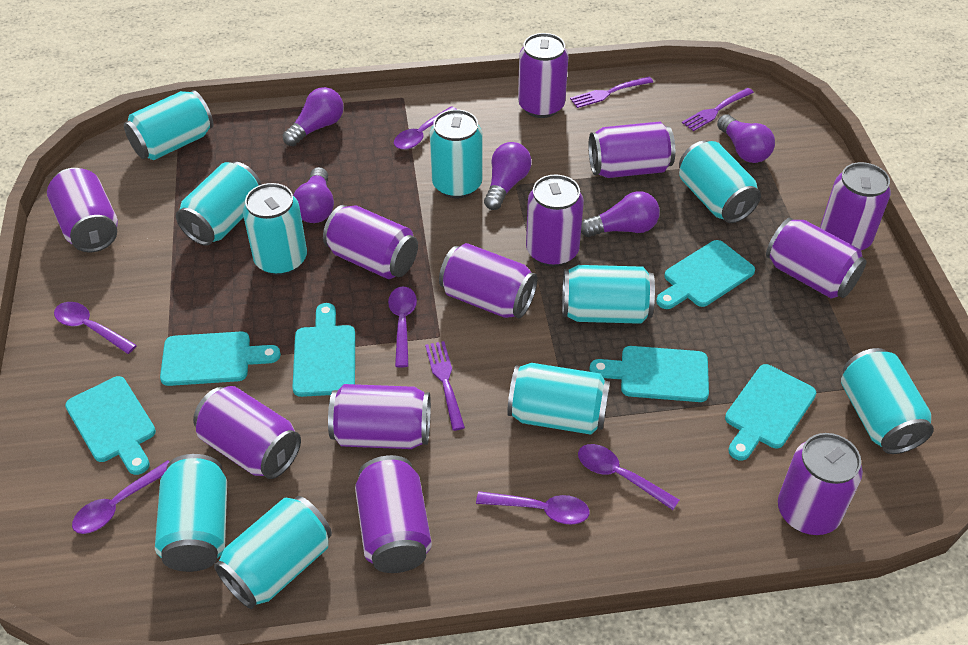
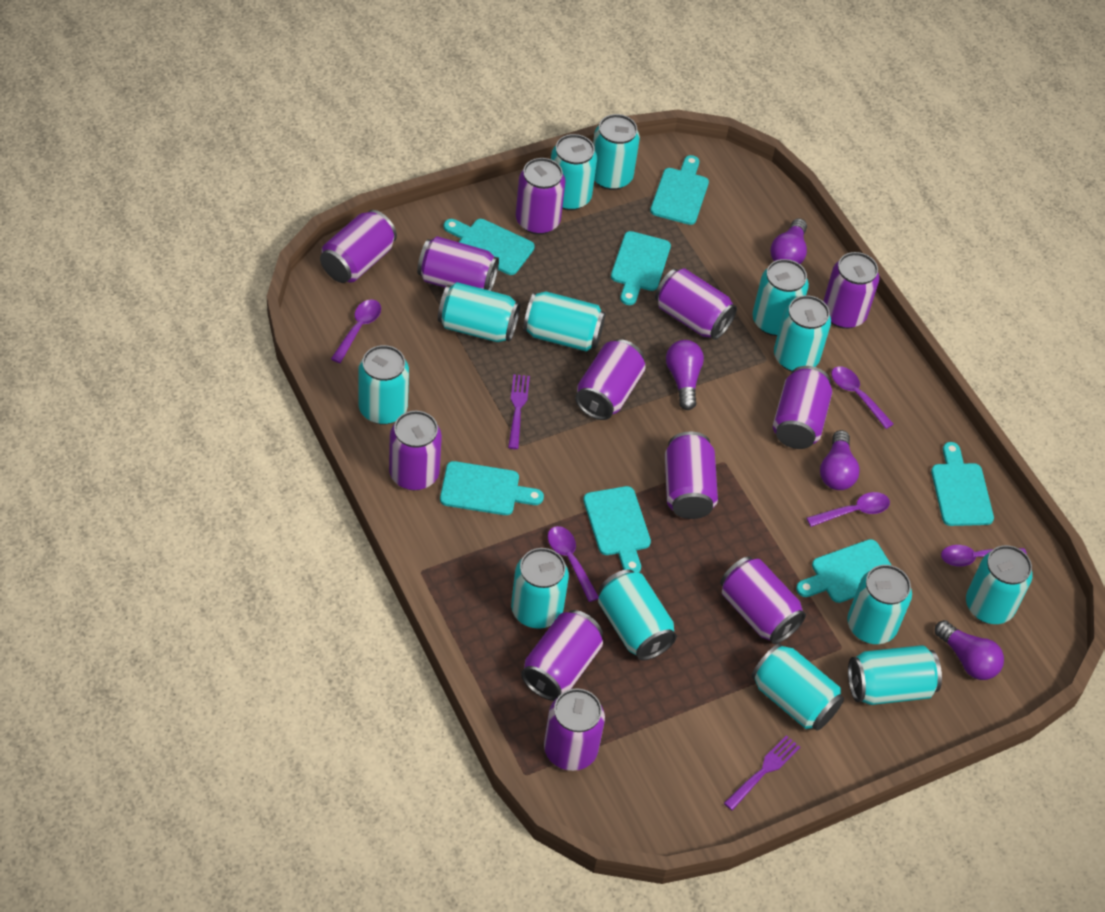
purple fork: [425,341,465,431] [570,77,653,108] [682,88,754,131] = 3 -> [508,374,530,449] [724,735,800,811] = 2
purple light bulb: [283,87,344,146] [293,167,334,223] [484,142,531,210] [581,191,660,237] [717,114,775,163] = 5 -> [666,340,704,410] [770,218,807,264] [820,430,860,490] [935,620,1004,680] = 4
purple spoon: [54,302,137,354] [72,460,170,534] [388,287,417,368] [394,106,456,150] [476,491,590,525] [578,444,679,510] = 6 -> [331,299,381,363] [548,526,599,602] [807,492,890,527] [831,366,893,429] [941,545,1027,567] = 5
turquoise can: [124,90,213,160] [155,454,227,572] [176,162,262,246] [214,496,332,609] [243,183,307,275] [430,109,482,198] [507,363,610,435] [562,265,655,324] [679,141,761,223] [841,348,934,454] = 10 -> [358,345,409,425] [438,282,520,342] [511,548,569,629] [523,292,606,352] [551,134,597,210] [593,114,640,190] [598,569,677,660] [751,643,844,731] [752,259,809,336] [774,295,831,372] [847,565,912,644] [848,645,942,705] [966,545,1033,624] = 13
turquoise cutting board: [65,376,156,475] [160,331,281,386] [292,303,355,397] [590,346,709,402] [656,240,755,309] [725,364,816,461] = 6 -> [440,461,544,515] [444,219,535,275] [583,486,651,573] [611,231,671,305] [650,155,709,225] [796,539,891,603] [931,442,994,526] = 7

